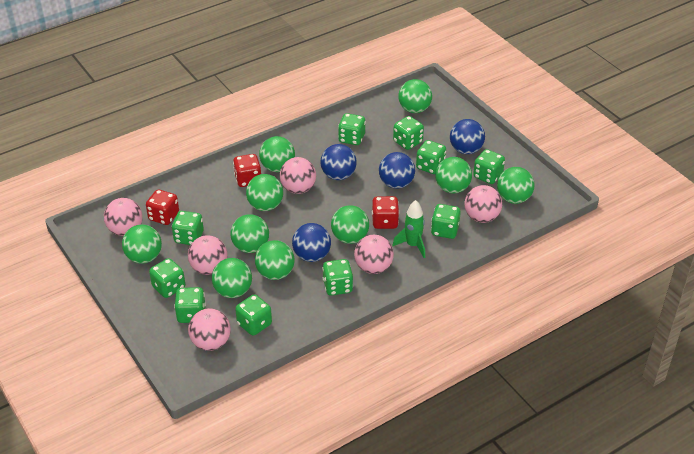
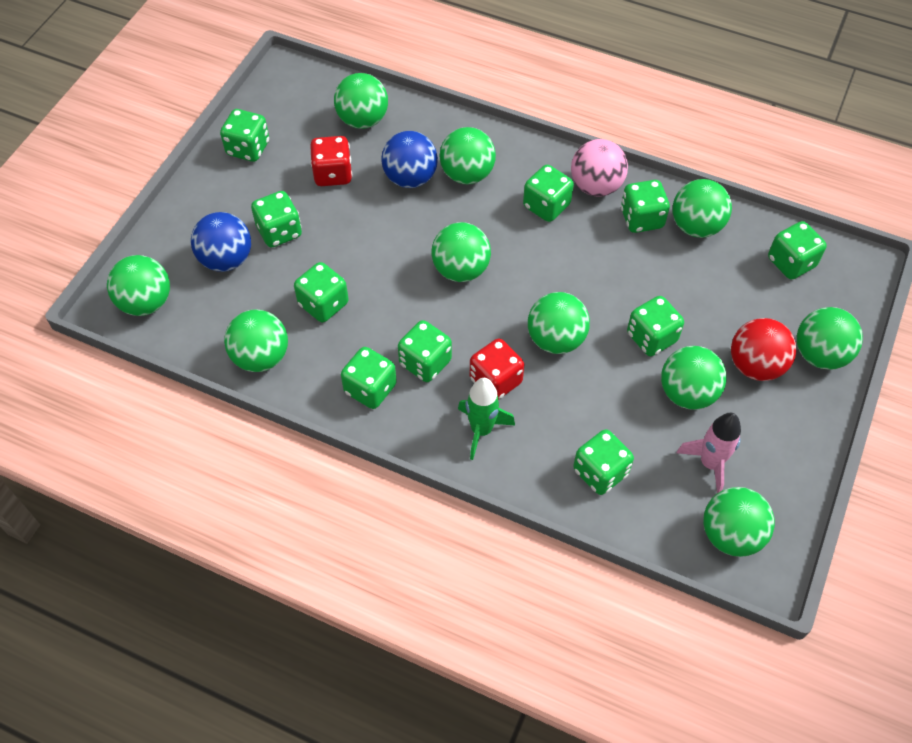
blue ball: [292,223,331,262] [321,144,357,180] [379,152,415,189] [450,119,485,154] = 4 -> [191,212,251,272] [381,131,438,188] = 2
pink ball: [104,198,143,236] [188,235,227,275] [188,308,231,351] [280,157,316,194] [354,235,394,274] [464,185,502,223] = 6 -> [571,139,628,197] = 1
pink rocket: none = 0 -> [677,413,741,493] = 1
red ball: none = 0 -> [731,318,796,381] = 1
red dice: [146,189,179,225] [233,154,261,187] [372,196,399,229] = 3 -> [310,136,352,186] [470,339,524,400] = 2

